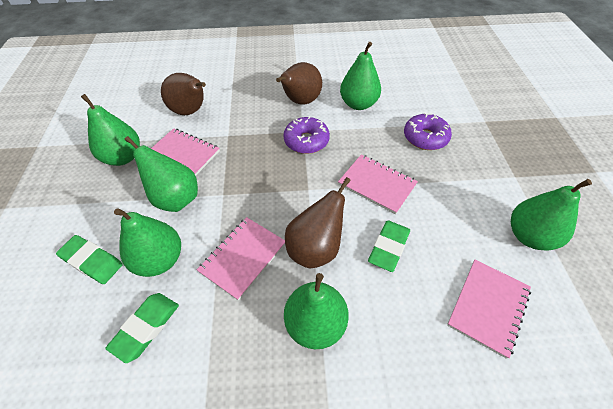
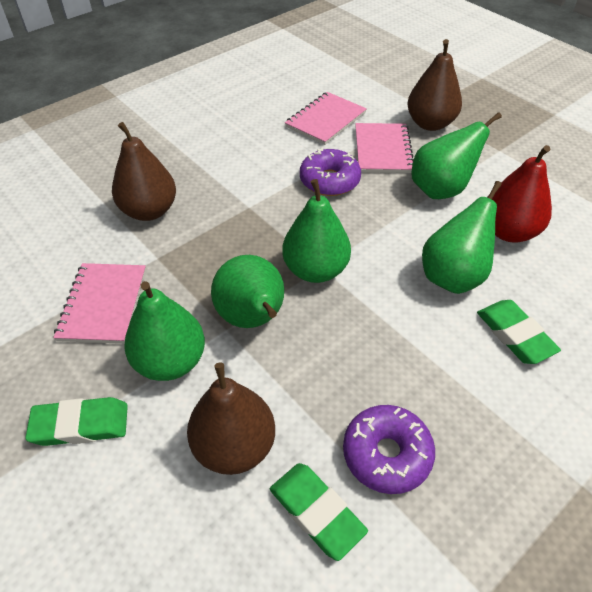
green pear: [81,94,140,166] [114,208,181,277] [125,136,198,212] [284,273,349,349] [340,42,381,110] [511,179,592,251] = 6 -> [124,281,205,381] [211,255,284,328] [282,179,351,283] [411,112,502,199] [422,181,502,294] = 5
pink notebook: [151,128,220,176] [197,217,285,301] [338,154,418,214] [447,260,531,359] = 4 -> [53,263,146,344] [285,92,367,145] [355,123,414,173] = 3
red pear: none = 0 -> [487,145,552,243] = 1

